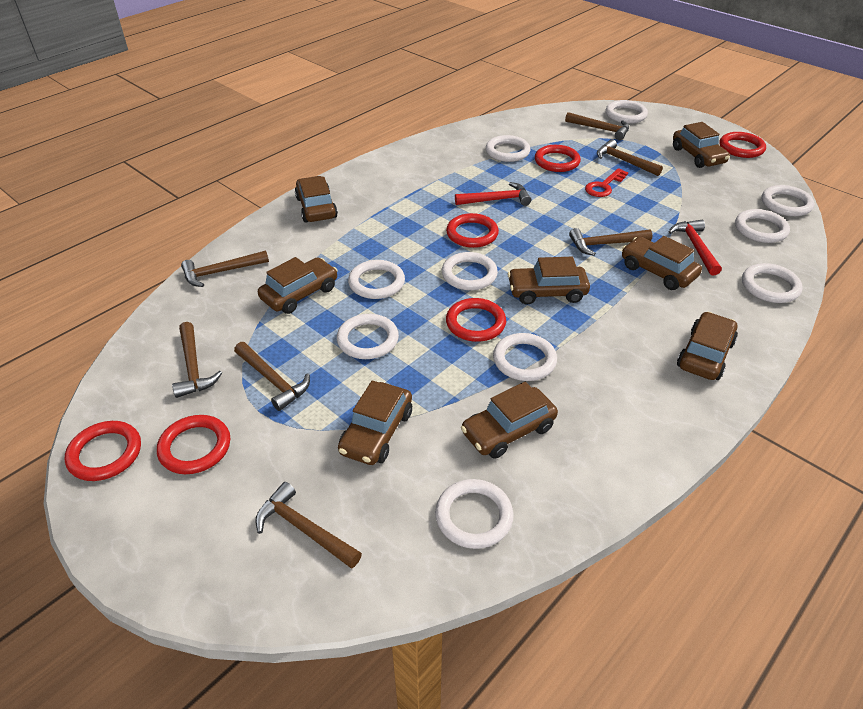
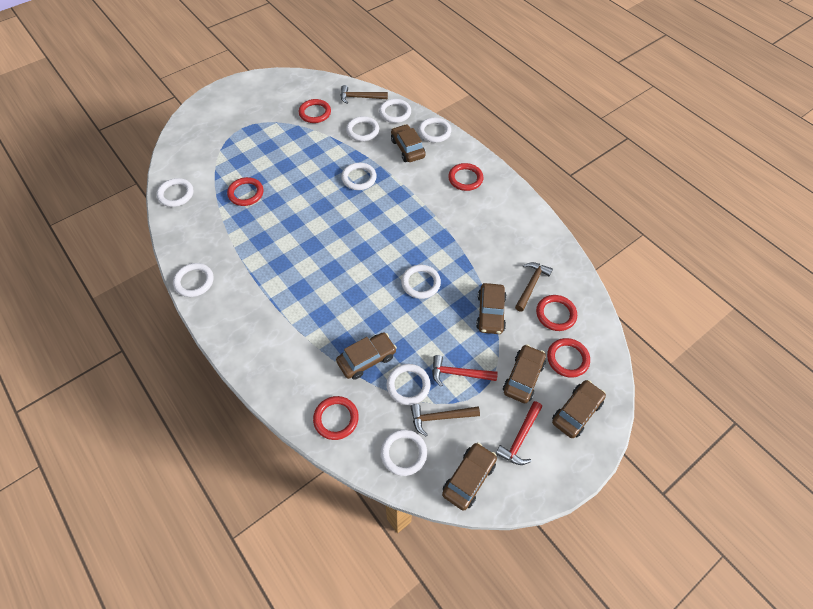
brown car: [258,257,338,314] [295,176,338,222] [338,381,412,465] [461,382,558,458] [508,257,590,305] [622,236,702,290] [673,122,730,168] [677,312,738,380] = 8 -> [336,333,397,380] [391,124,426,162] [442,442,497,511] [476,283,506,334] [503,344,546,403] [552,380,606,438] = 6
brown hammer: [172,322,222,398] [181,251,269,287] [234,342,310,411] [255,482,362,569] [565,112,629,140] [569,228,652,256] [597,139,663,176] = 7 -> [341,85,388,104] [411,404,480,436] [515,262,553,312] = 3
red key: [585,168,628,197] = 1 -> none = 0
white ring: [337,314,399,359] [348,260,405,299] [435,479,514,549] [442,252,498,290] [486,135,530,162] [493,333,557,381] [606,100,648,123] [735,209,790,243] [742,263,803,303] [761,185,815,216] = 10 -> [157,178,194,207] [173,263,214,297] [341,163,377,190] [346,116,379,141] [379,99,411,123] [381,429,427,476] [387,364,431,405] [401,265,441,299] [418,118,451,143] = 9

